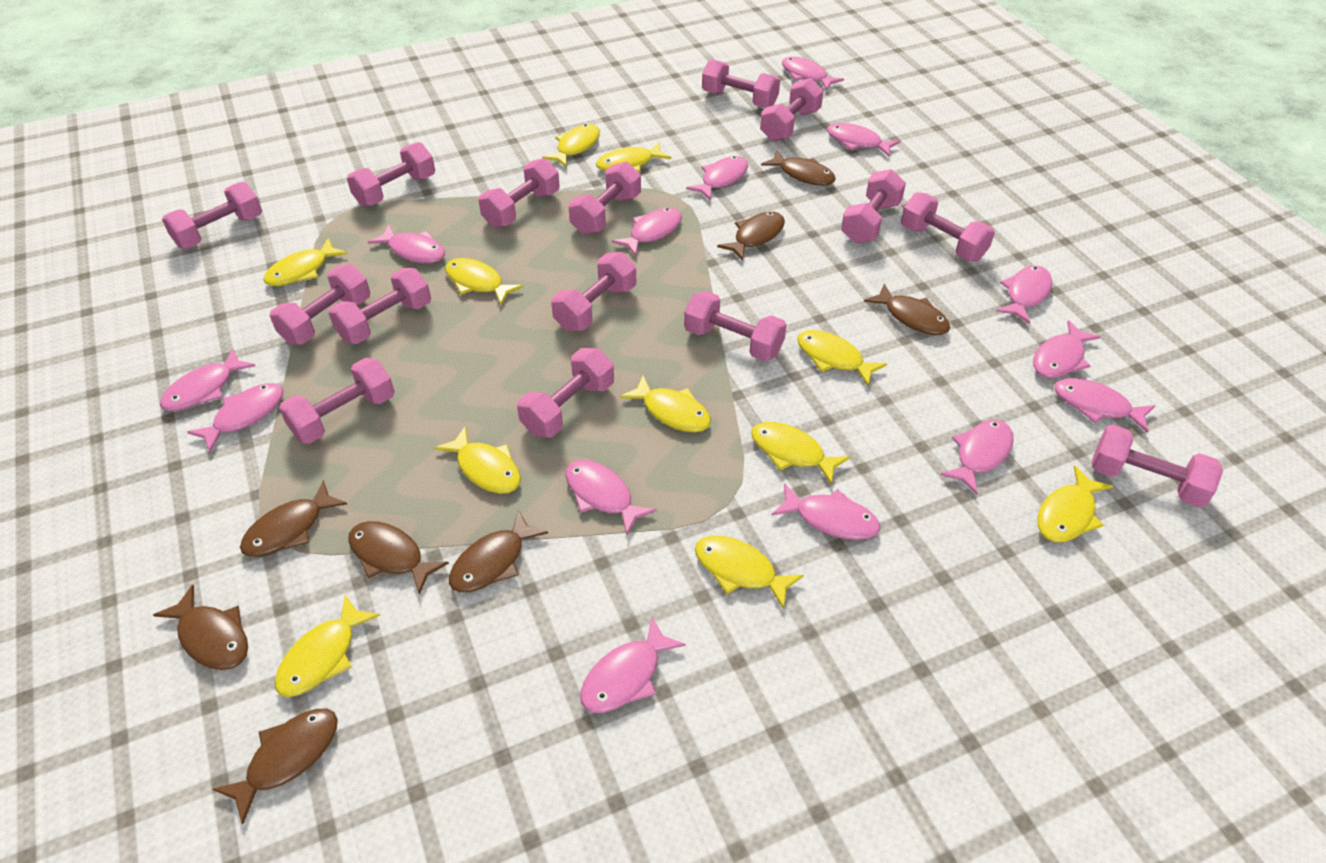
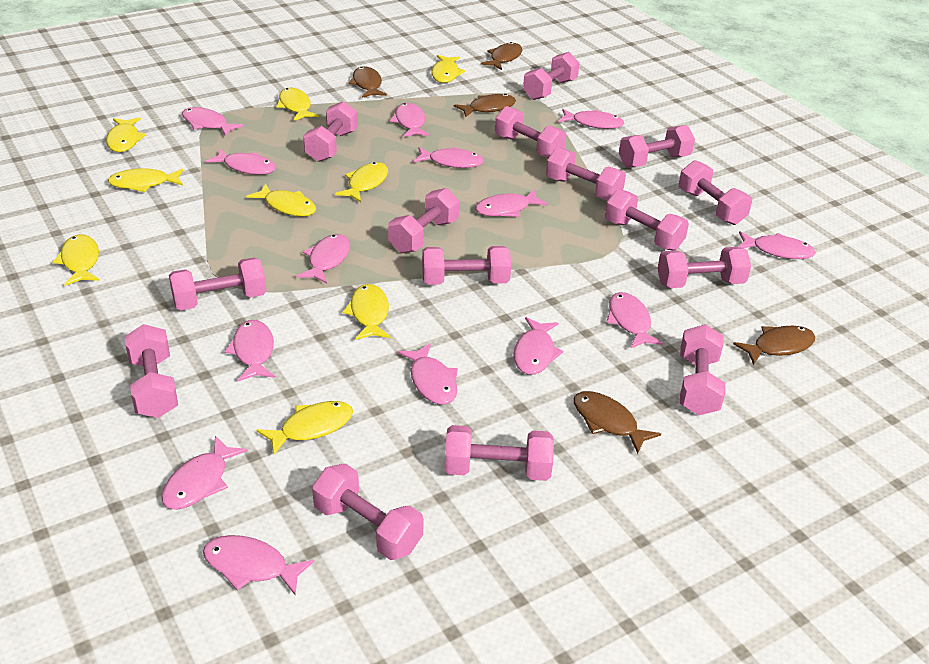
brown fish: [153,585,248,670] [213,709,338,824] [240,480,347,557] [348,521,449,595] [449,510,548,592] [717,212,785,261] [761,150,836,186] [864,283,950,335] = 8 -> [348,66,387,98] [454,94,516,117] [481,42,522,70] [574,391,661,454] [733,326,815,365] = 5
yellow fish: [263,238,348,286] [275,595,380,697] [435,426,521,494] [445,258,523,305] [542,124,600,167] [596,142,671,172] [620,376,711,432] [695,536,804,609] [751,422,850,485] [797,330,887,386] [1037,465,1113,542] = 11 -> [53,235,100,286] [106,117,146,152] [108,168,183,192] [246,183,316,216] [257,401,353,456] [276,88,319,121] [335,162,388,202] [342,284,390,340] [431,55,465,83] = 9

